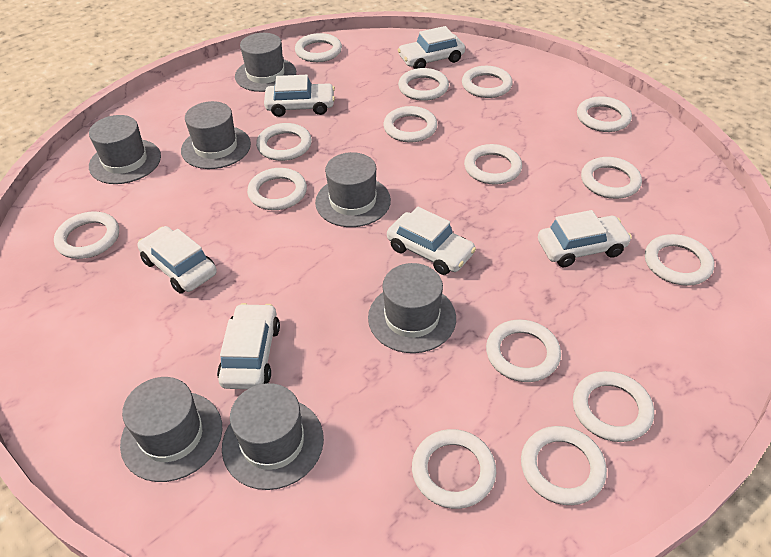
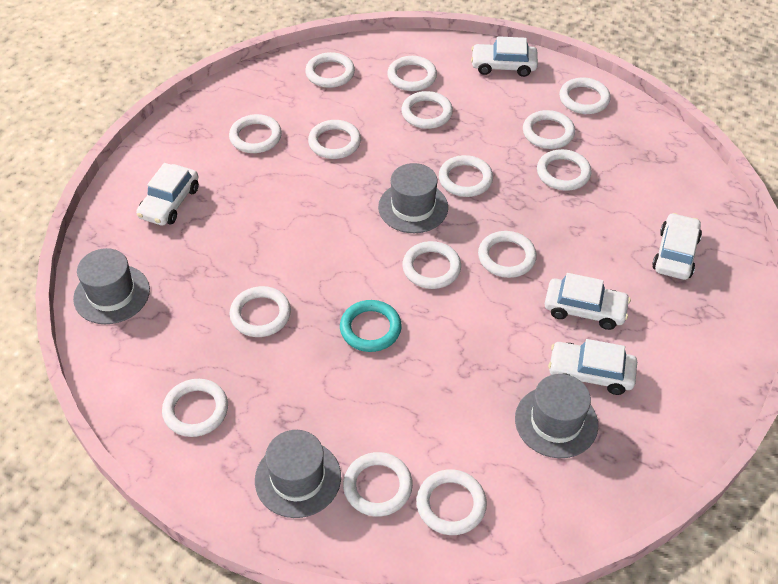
grey hat: [89,115,161,184] [120,377,222,482] [181,101,251,169] [222,383,324,490] [235,33,296,92] [315,152,391,227] [368,263,456,353] = 7 -> [73,248,150,324] [255,430,341,518] [378,163,448,233] [515,374,598,458] = 4
turquoise ring: none = 0 -> [340,300,402,352] = 1
white car: [137,226,217,294] [217,303,280,389] [264,75,335,117] [387,207,476,275] [398,26,465,69] [538,210,632,267] = 6 -> [136,163,199,226] [471,36,538,77] [545,273,631,330] [548,339,637,395] [652,213,702,280] = 5

